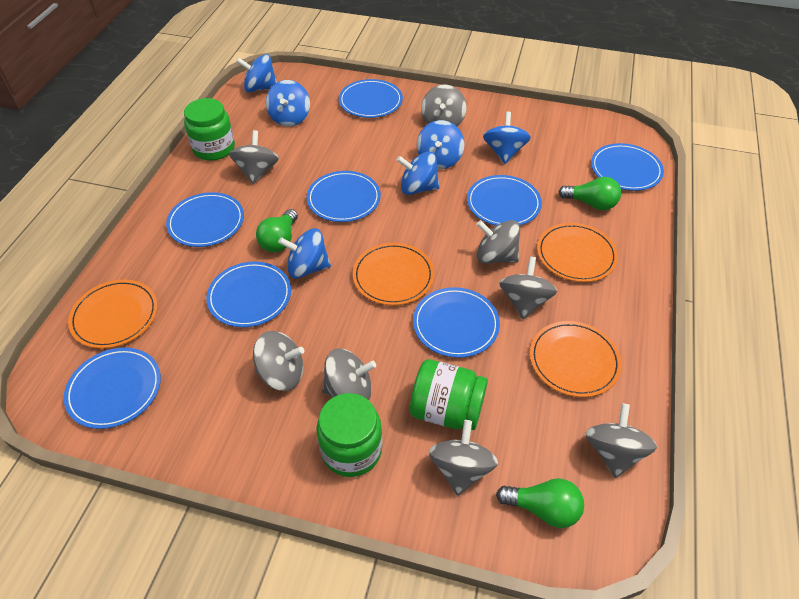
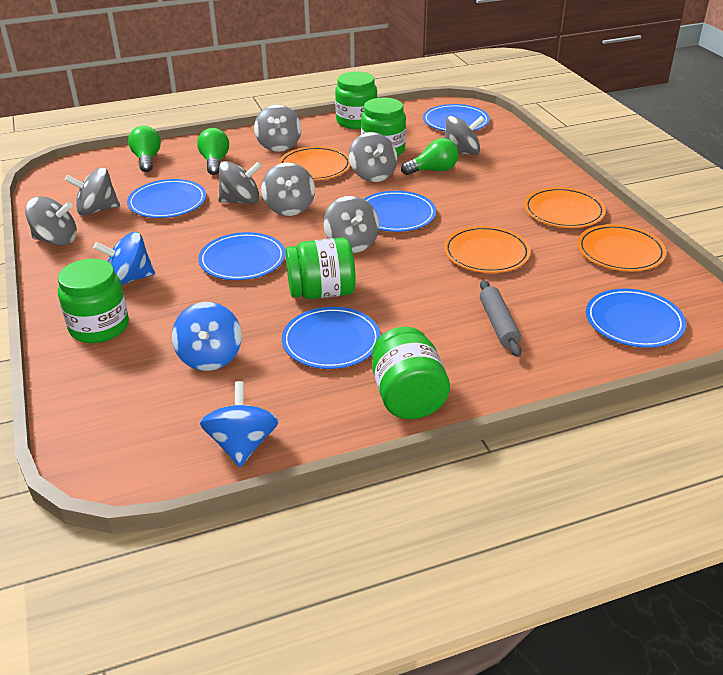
blue plate: [64,348,161,429] [166,192,244,247] [206,262,291,327] [307,171,381,222] [339,79,403,118] [413,287,500,358] [467,175,542,226] [591,143,664,191] = 8 -> [127,179,206,218] [198,232,286,280] [282,307,381,369] [364,191,436,232] [423,104,490,131] [586,289,686,348] = 6
blue spinning top: [236,54,277,92] [266,80,310,127] [278,228,331,278] [397,152,439,195] [417,120,464,169] [483,112,531,164] = 6 -> [93,232,155,285] [172,302,242,371] [200,381,279,467] = 3
green jar: [184,98,235,161] [317,393,382,477] [410,359,488,430] = 3 -> [58,259,129,343] [286,237,356,299] [335,72,377,129] [361,98,406,156] [372,327,450,419] = 5
grey rolling pin: none = 0 -> [480,280,522,357] = 1

